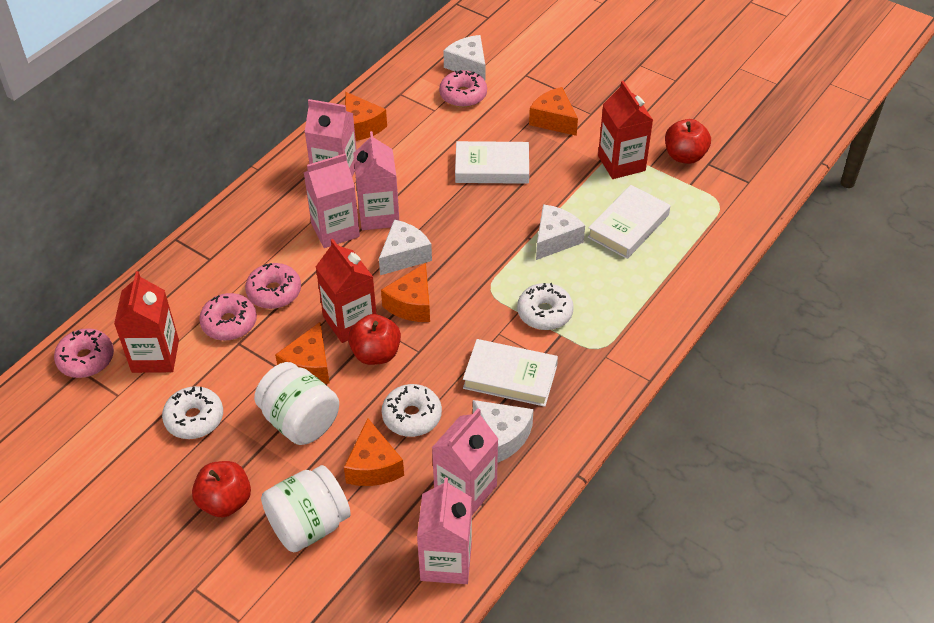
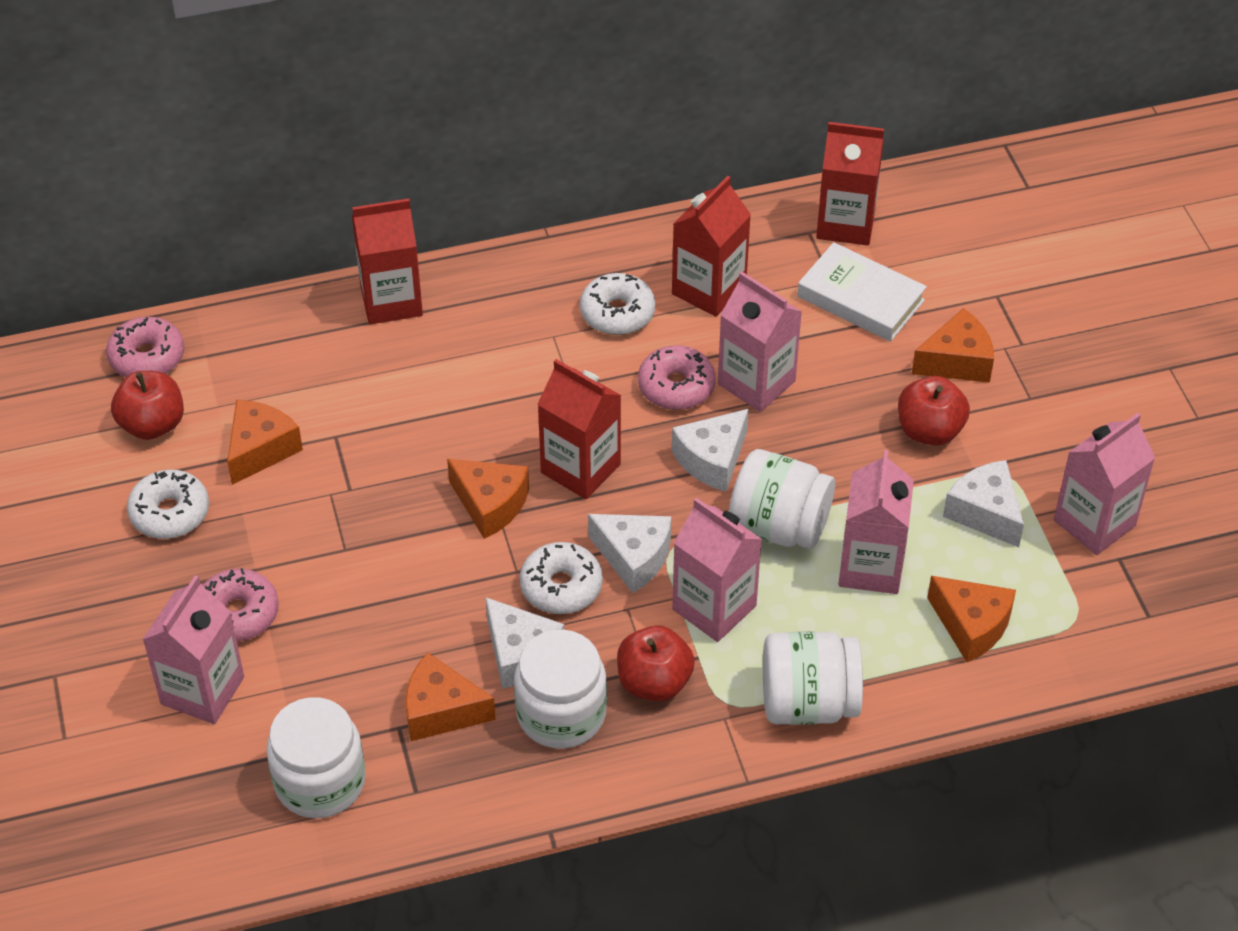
pink donut: [54,328,114,378] [199,293,257,341] [245,263,301,309] [439,70,487,107] = 4 -> [106,317,184,377] [202,568,279,642] [638,345,716,410] = 3
red carton: [114,271,179,373] [316,239,377,343] [598,81,653,179] = 3 -> [352,198,423,324] [537,359,622,499] [672,176,751,317] [816,122,884,246] = 4
white book: [455,141,529,184] [463,339,558,407] [588,185,670,259] = 3 -> [797,242,927,342] = 1
white jar: [254,362,339,445] [261,465,351,552] = 2 -> [267,697,366,818] [514,630,607,749] [729,449,835,549] [763,631,863,725] = 4

